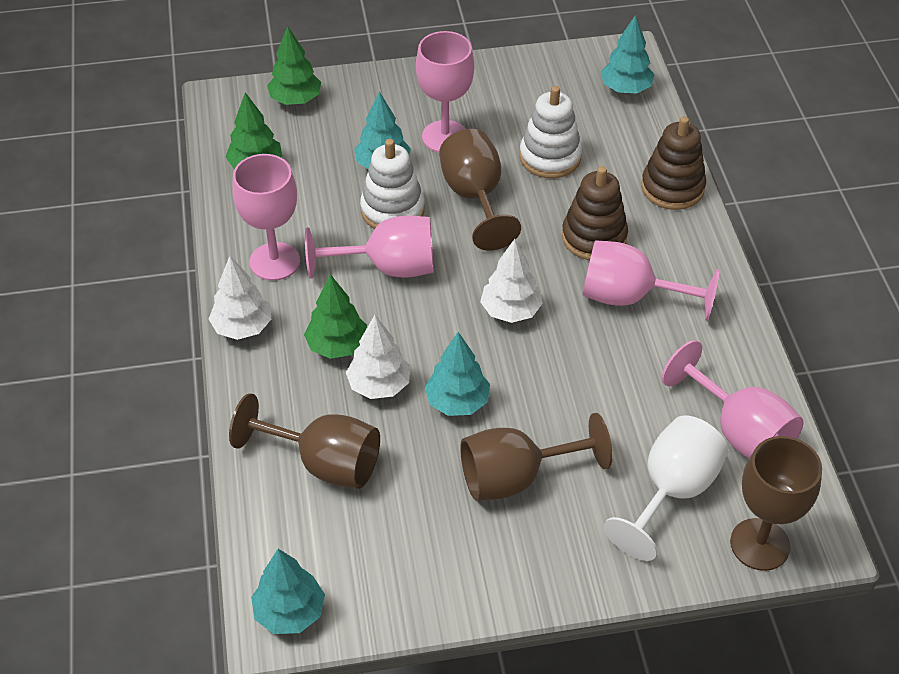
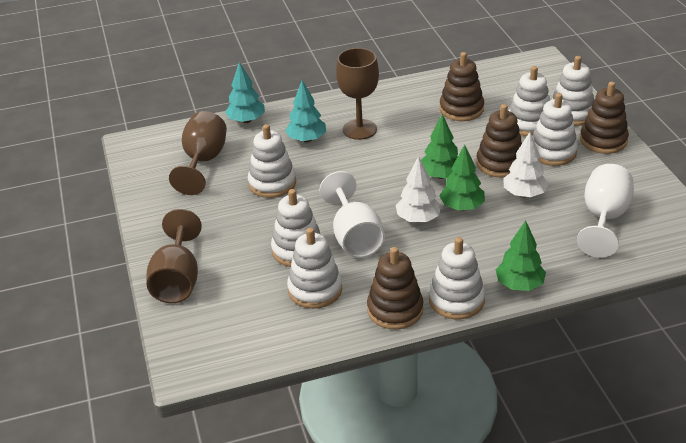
brown goblet: [229,393,380,489] [439,129,521,251] [460,413,613,501] [730,436,822,571] = 4 -> [146,209,202,303] [169,111,227,195] [336,48,379,140] = 3
brown stacking toy: [562,166,628,260] [641,116,706,210] = 2 -> [367,247,423,330] [440,52,484,121] [476,104,522,178] [580,81,629,154] = 4
pink goblet: [233,154,300,281] [305,215,434,279] [416,31,474,152] [583,240,720,321] [662,340,803,458] = 5 -> none = 0
turquoise tree: [251,549,325,634] [354,91,411,169] [425,332,490,416] [601,15,655,93] = 4 -> [225,62,265,123] [285,80,326,142] = 2
white goblet: [604,415,728,561] = 1 -> [319,171,385,258] [577,164,634,258] = 2
white stacking toy: [360,139,425,229] [520,86,582,178] = 2 -> [248,124,296,198] [271,189,321,267] [287,228,342,309] [429,237,485,319] [509,66,550,136] [532,93,578,166] [551,56,594,126] = 7
white tree: [209,256,271,340] [346,315,410,399] [480,239,543,323] = 3 -> [396,156,442,223] [503,132,549,198] = 2

